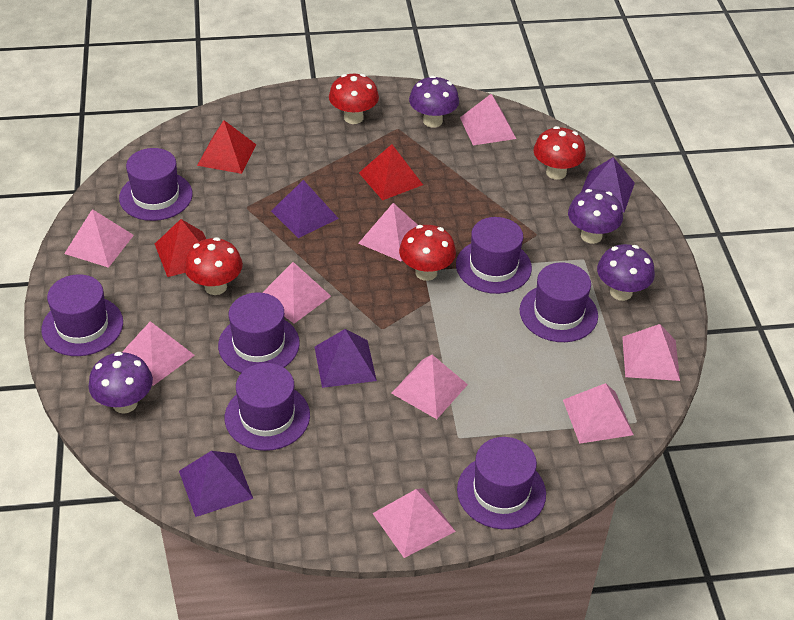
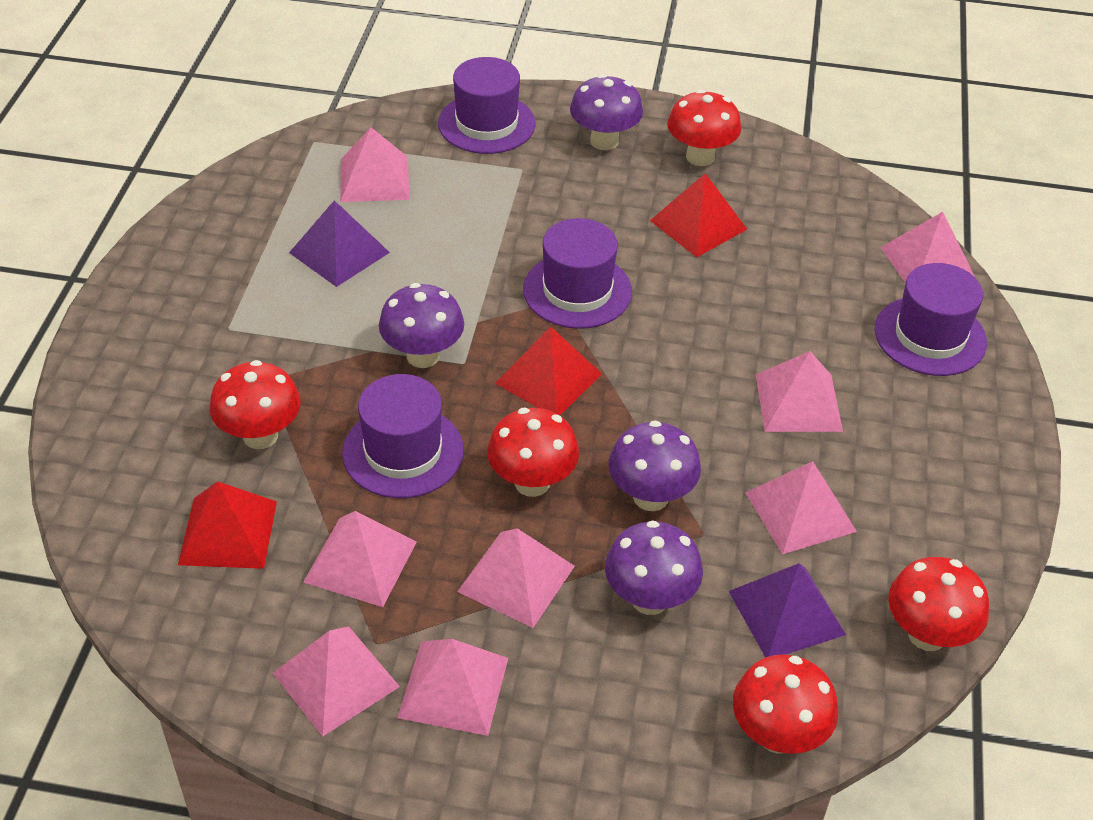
pink pyramid: [64,209,134,268] [122,321,195,386] [262,262,331,324] [358,203,417,262] [372,488,456,558] [391,355,468,419] [460,94,516,145] [563,383,634,444] [622,324,680,381] = 9 -> [273,626,400,737] [303,511,417,607] [340,127,409,202] [397,639,508,736] [457,528,575,628] [746,461,857,554] [756,351,843,432] [880,212,975,283] = 8
purple hat: [41,274,123,356] [119,148,193,221] [218,292,300,373] [225,363,310,451] [456,217,532,294] [457,437,546,529] [520,262,598,342] = 7 -> [342,374,464,498] [438,57,536,154] [523,218,632,329] [875,263,987,376] = 4
purple pyramid: [179,451,253,517] [271,180,339,238] [315,329,377,388] [581,157,635,212] = 4 -> [289,200,390,287] [728,563,846,658] = 2
red mushroom: [184,237,243,295] [329,74,379,124] [399,225,456,281] [534,126,586,180] = 4 -> [210,360,301,449] [487,408,579,497] [667,89,741,166] [733,654,838,754] [888,557,989,651] = 5

